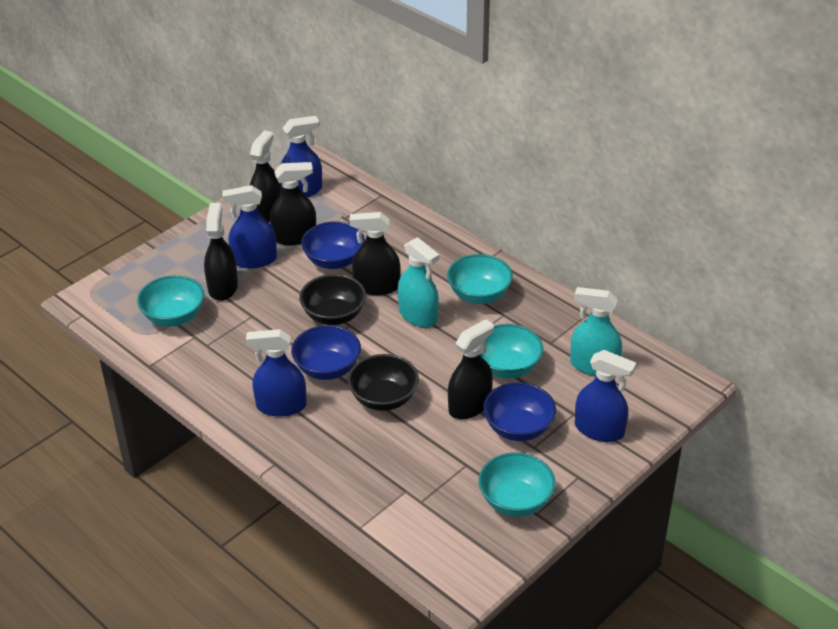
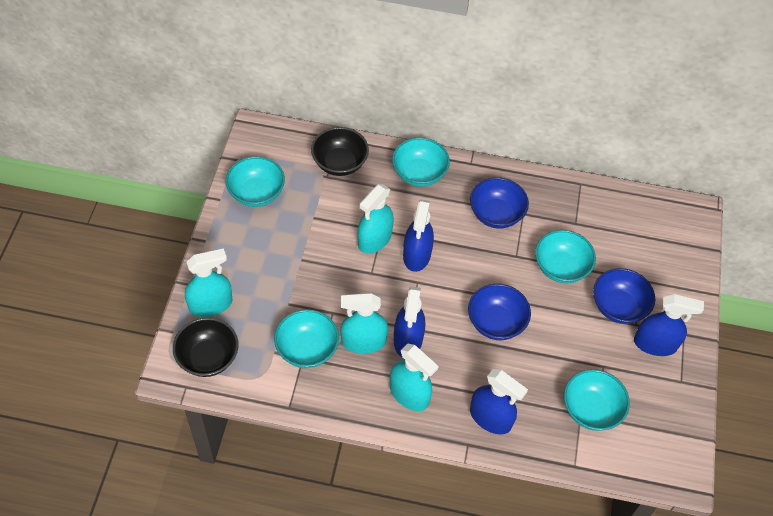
black spray bottle: [204,203,238,301] [250,130,282,222] [270,162,316,245] [349,212,401,295] [448,319,494,419] = 5 -> none = 0
turquoise bowl: [137,275,205,326] [447,254,513,304] [478,452,556,517] [480,324,543,378] = 4 -> [226,156,285,207] [274,309,339,368] [392,137,450,187] [535,230,596,284] [564,369,630,431] = 5
turquoise spray bottle: [398,237,439,327] [570,287,622,376] = 2 -> [185,248,232,317] [340,293,388,354] [357,184,394,254] [390,344,439,411] = 4

